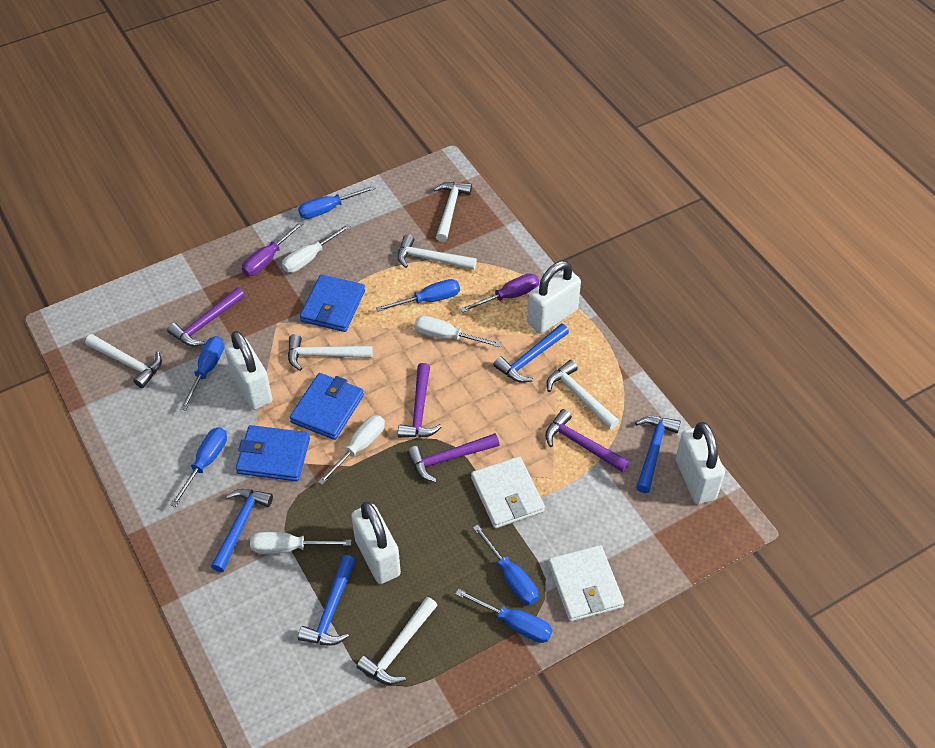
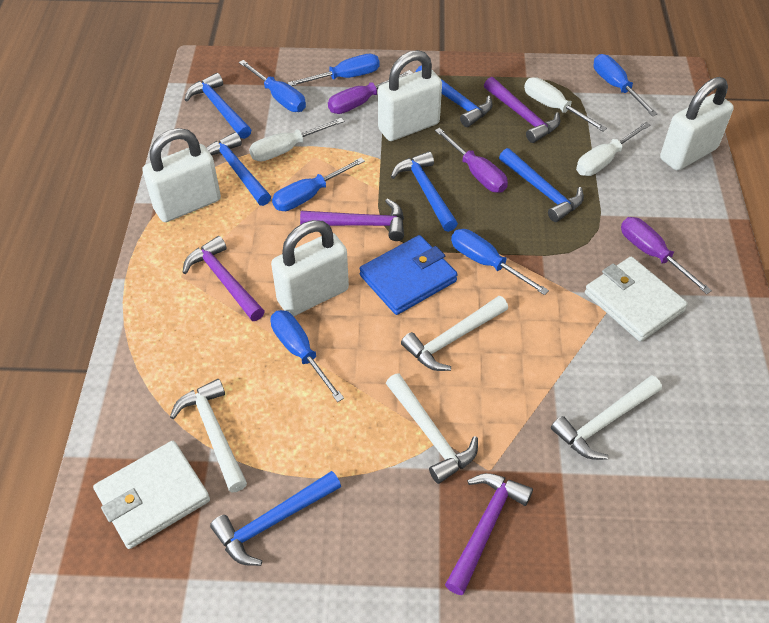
blue hammer: [211,489,273,572] [298,555,356,646] [493,324,569,383] [635,416,681,493] = 4 -> [185,73,251,139] [207,132,271,206] [210,471,341,566] [391,151,458,232] [416,65,493,127] [499,148,584,222] = 6
blue wallet: [236,425,310,481] [290,373,364,440] [300,274,365,332] = 3 -> [359,235,458,315] = 1
purple screwdriver: [242,222,304,276] [460,273,539,312] = 2 -> [328,70,412,114] [435,128,508,192] [621,217,712,294] = 3
white hammer: [85,334,162,388] [288,334,373,371] [357,597,438,685] [398,234,477,270] [433,182,472,242] [547,360,619,430] = 6 -> [170,379,247,493] [386,374,478,484] [401,296,508,371] [551,375,662,460] = 4
white screwdriver: [250,532,351,554] [282,224,351,273] [318,415,385,485] [414,316,501,347] = 4 -> [249,118,344,161] [524,77,607,131] [576,122,650,176] = 3

